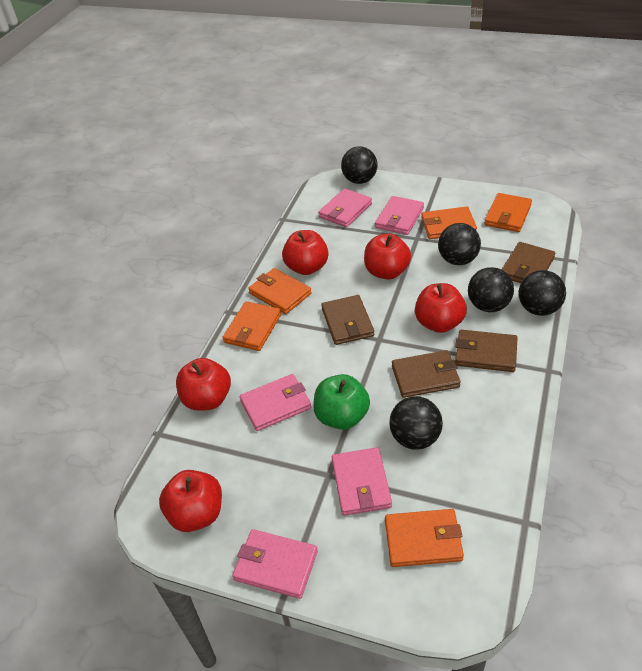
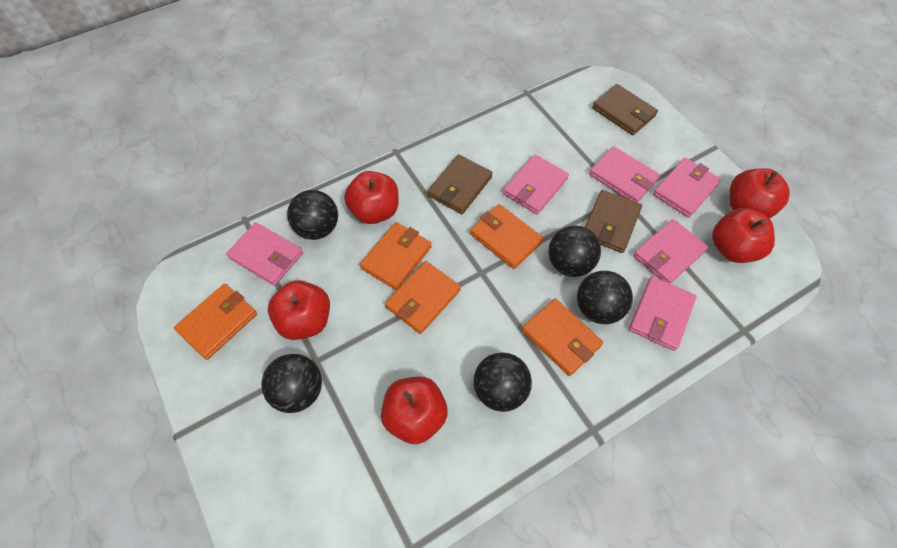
brown wallet: [321,295,374,345] [392,350,461,398] [455,330,518,372] [501,242,555,283] = 4 -> [427,154,493,214] [585,190,642,253] [592,84,658,136] = 3
green apple: [313,374,370,430] = 1 -> none = 0
pink wallet: [233,529,318,599] [240,374,311,431] [318,188,372,227] [332,447,392,516] [375,196,424,235] = 5 -> [226,222,303,286] [503,155,569,214] [589,146,660,203] [629,276,697,351] [633,219,708,284] [653,158,721,218] = 6

